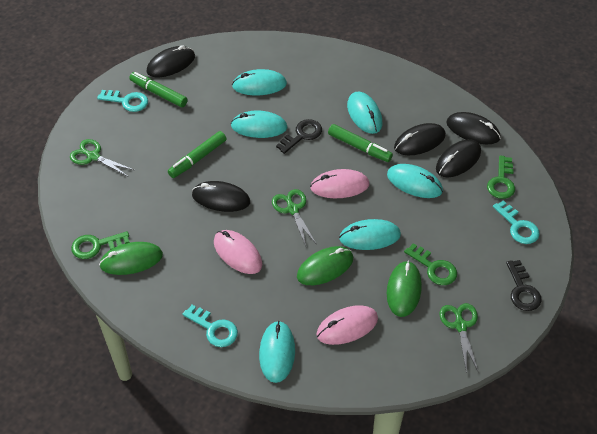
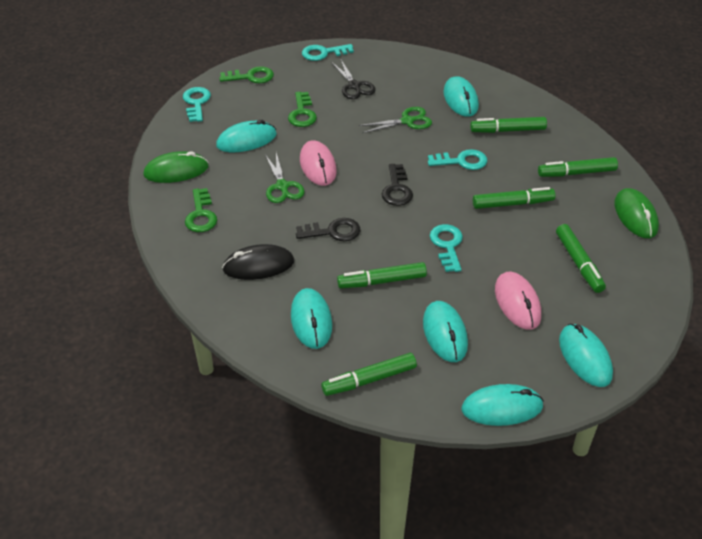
black mouse: [147,45,195,77] [192,181,250,212] [394,123,446,156] [436,139,481,177] [446,112,501,144] = 5 -> [222,244,294,280] = 1
black scissors: none = 0 -> [331,58,376,99] = 1
green marker: [129,72,188,107] [168,131,227,178] [328,124,393,162] = 3 -> [321,353,417,396] [337,262,427,288] [470,117,547,133] [473,187,555,209] [538,157,618,177] [556,224,606,293] = 6
green mouse: [99,242,163,275] [297,246,353,285] [387,261,422,317] = 3 -> [143,151,209,183] [614,188,659,238] = 2
green scissors: [70,139,134,176] [272,189,317,246] [439,303,479,373] = 3 -> [265,153,305,203] [359,107,432,133] = 2
pink mouse: [214,230,262,274] [310,169,369,198] [316,305,378,345] = 3 -> [300,140,337,186] [495,272,541,330] = 2
turquoise key: [97,90,148,112] [182,305,238,347] [493,200,540,244] = 3 -> [183,87,211,122] [302,44,354,61] [428,149,487,170] [430,224,463,272] = 4

